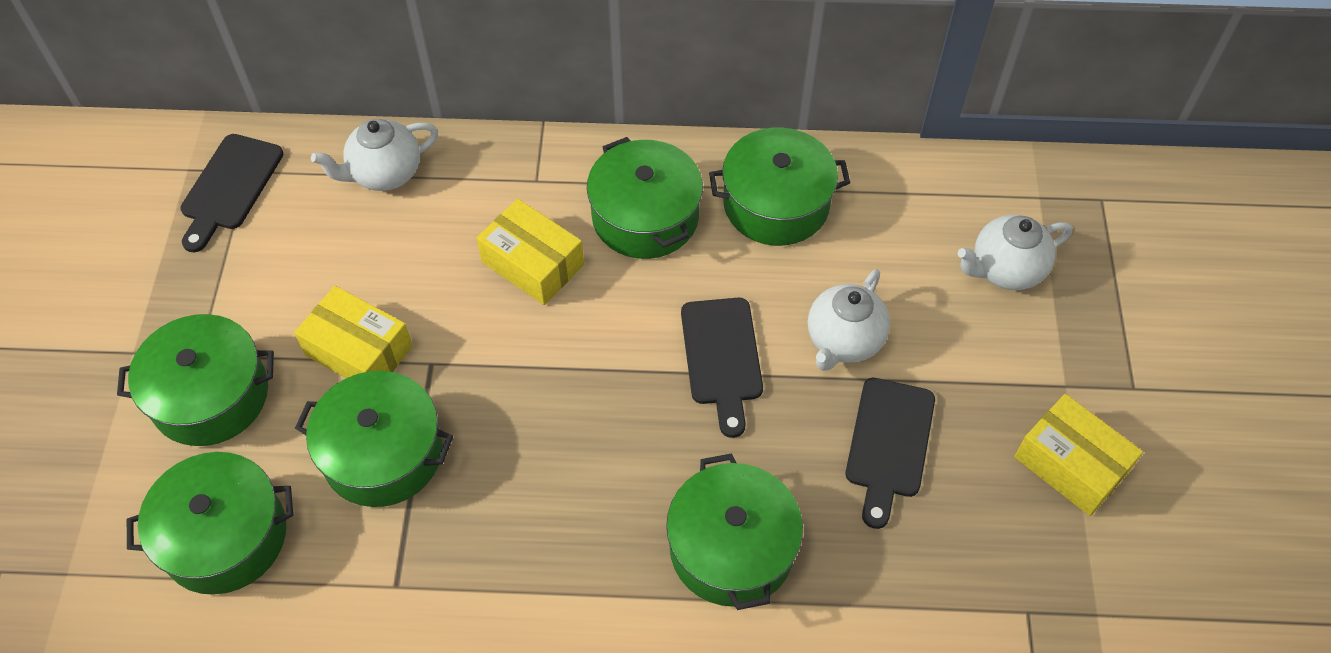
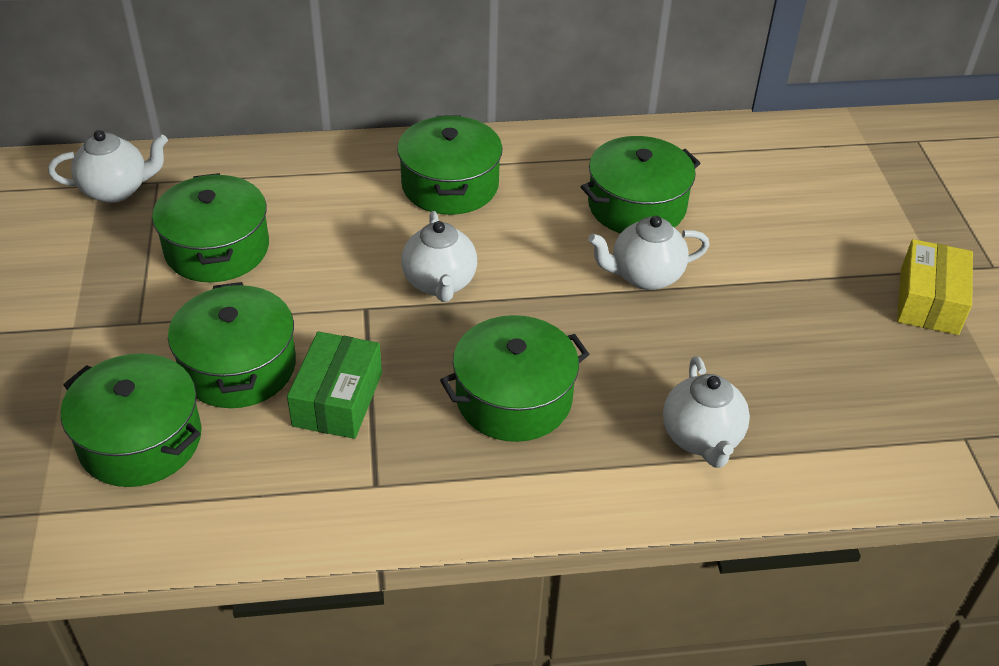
black cutting board: [180,134,283,253] [681,298,763,438] [846,378,935,529] = 3 -> none = 0
green box: none = 0 -> [287,331,382,439] = 1
white teapot: [311,119,438,191] [808,269,890,371] [958,215,1072,290] = 3 -> [48,130,168,203] [401,211,477,302] [588,216,709,290] [663,357,750,468] = 4
yellow box: [294,286,413,378] [476,199,584,305] [1014,394,1143,516] = 3 -> [897,239,973,335] = 1

